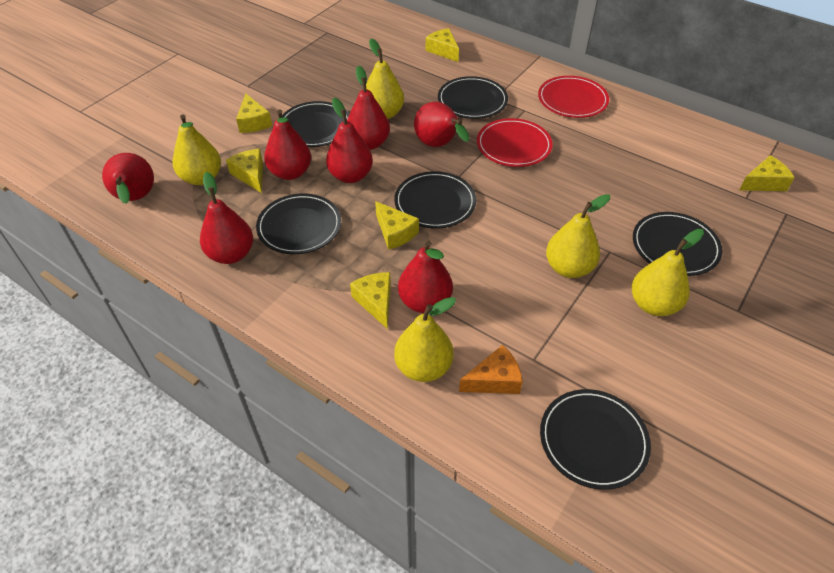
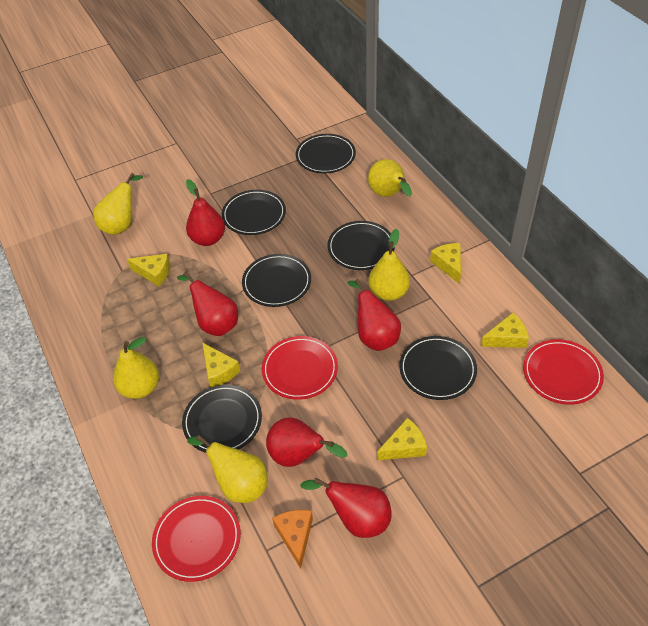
red pear: [102,153,154,204] [200,172,253,264] [264,109,311,180] [326,98,373,183] [347,66,390,150] [398,241,453,313] [414,102,470,147] = 7 -> [177,272,238,336] [186,179,225,246] [266,418,347,467] [300,478,392,538] [348,279,401,351] = 5
red plate: [477,118,553,167] [538,76,609,118] = 2 -> [152,496,241,582] [262,336,338,400] [523,339,604,405] = 3
yellow cheese: [226,149,263,193] [236,93,272,133] [350,272,391,329] [375,201,419,250] [426,28,459,62] [739,155,795,191] = 6 -> [127,254,170,286] [202,343,240,387] [377,418,427,460] [430,243,461,284] [481,313,529,348] = 5

